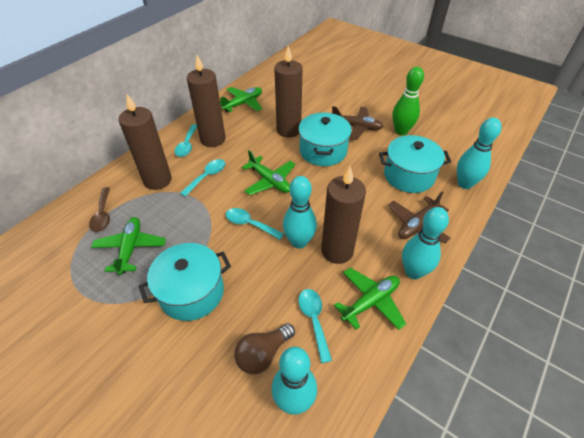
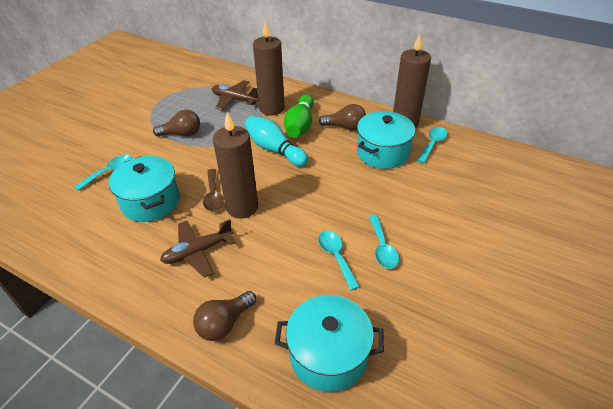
brown candle: [119,94,172,190] [187,55,226,147] [274,46,302,137] [321,167,366,264] = 4 -> [213,112,258,219] [253,21,285,116] [393,34,431,129] = 3
brown light bulb: [234,323,295,374] = 1 -> [153,110,200,137] [193,291,256,341] [319,104,366,131] = 3
green plane: [91,217,166,275] [220,87,262,112] [242,150,295,195] [334,268,406,330] = 4 -> none = 0
turquoise bowling pin: [272,347,317,415] [283,176,317,249] [402,207,449,279] [457,118,502,189] = 4 -> [245,116,308,167] = 1

